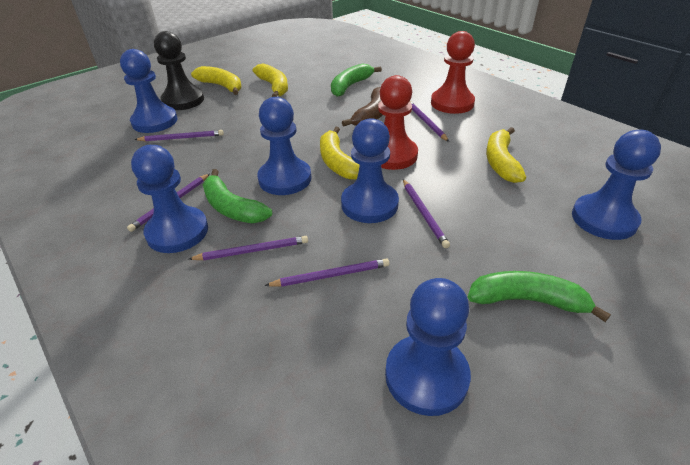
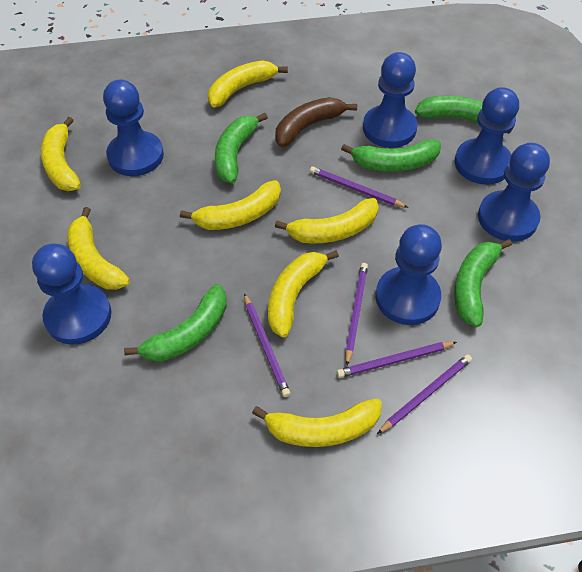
black pawn: [154,31,204,110] = 1 -> none = 0
green banana: [203,169,272,223] [331,63,382,97] [468,271,611,322] = 3 -> [124,284,227,362] [215,113,268,183] [341,139,441,172] [415,96,512,134] [454,239,512,327] = 5
purple pencil: [127,173,210,232] [134,130,224,141] [188,236,308,260] [265,259,389,287] [403,179,450,248] [409,101,449,142] = 6 -> [244,293,290,397] [310,166,408,208] [337,342,457,378] [345,263,368,365] [377,354,472,434] = 5
red pawn: [378,75,418,170] [431,31,475,114] = 2 -> none = 0
yellow banana: [191,66,241,95] [253,64,288,97] [320,127,360,180] [486,127,526,183] = 4 -> [41,117,81,191] [67,207,130,290] [180,180,281,230] [208,60,288,108] [252,398,382,447] [268,250,339,337] [275,198,379,243] = 7

